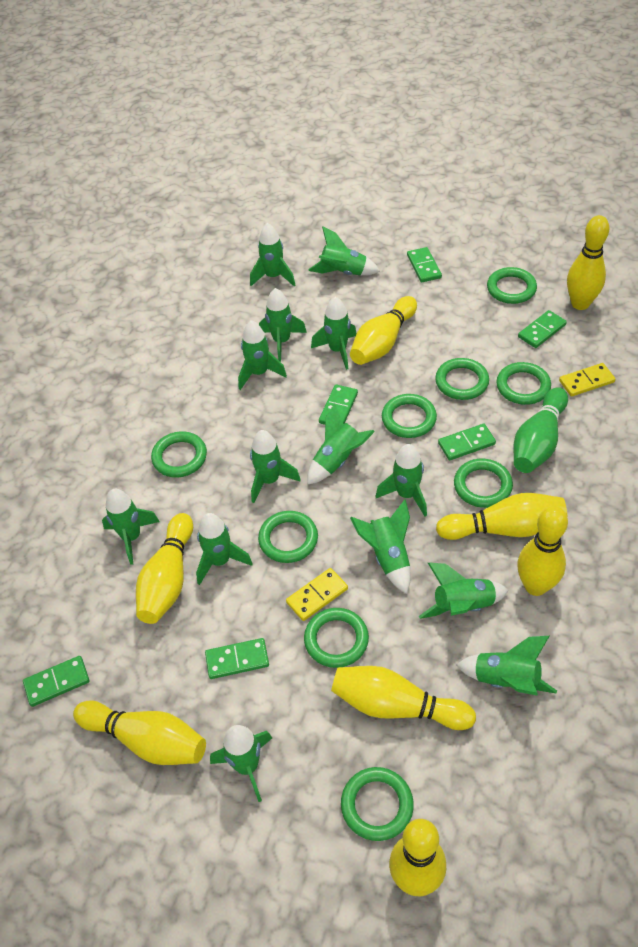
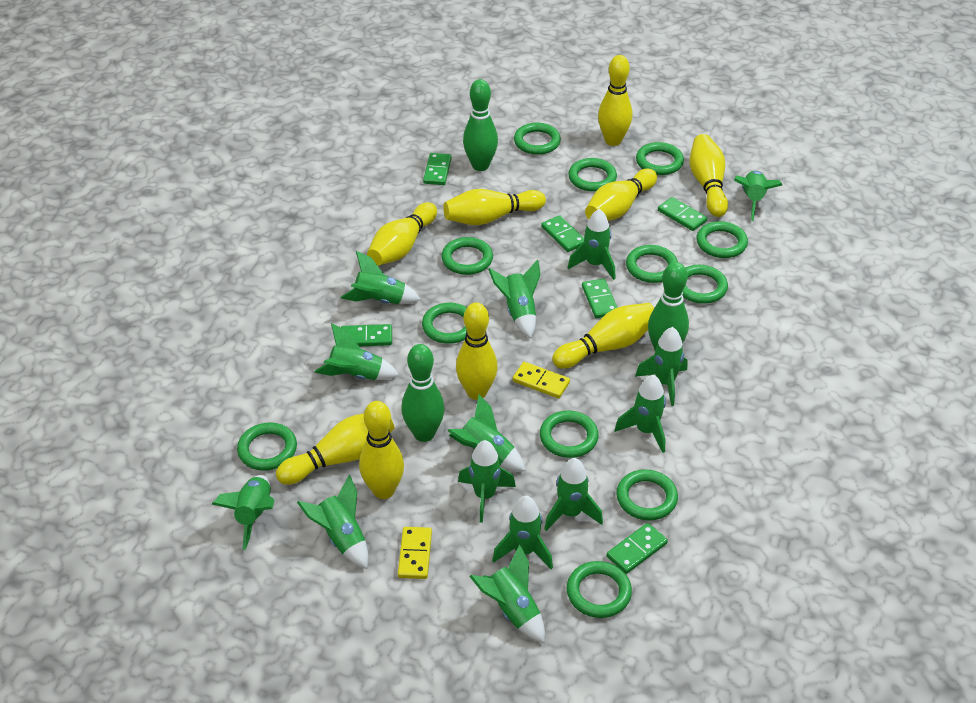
green bowling pin: [513,387,568,473] = 1 -> [401,344,445,442] [463,79,498,171] [648,262,689,350] = 3
green ring: [151,431,207,478] [258,511,318,563] [304,608,369,668] [341,767,414,841] [382,394,437,438] [435,358,489,400] [454,459,513,508] [487,267,537,304] [496,362,551,405] = 9 -> [237,423,297,471] [422,303,467,344] [441,237,493,275] [514,123,561,155] [540,411,599,458] [567,561,632,618] [568,158,617,192] [616,469,678,520] [626,245,678,283] [636,142,684,175] [682,265,728,304] [697,221,748,258] = 12
yellow bowling pin: [73,701,206,765] [136,513,193,624] [331,666,476,730] [350,296,417,365] [389,819,446,896] [436,493,567,540] [518,506,568,596] [567,215,610,310] = 8 -> [276,413,395,485] [359,401,404,499] [367,202,437,266] [443,189,546,225] [456,302,498,400] [552,303,654,369] [585,169,657,221] [598,55,632,146] [690,134,728,217] = 9

